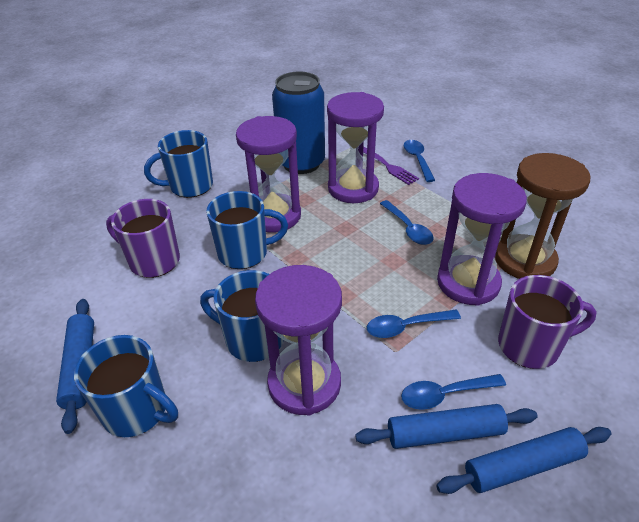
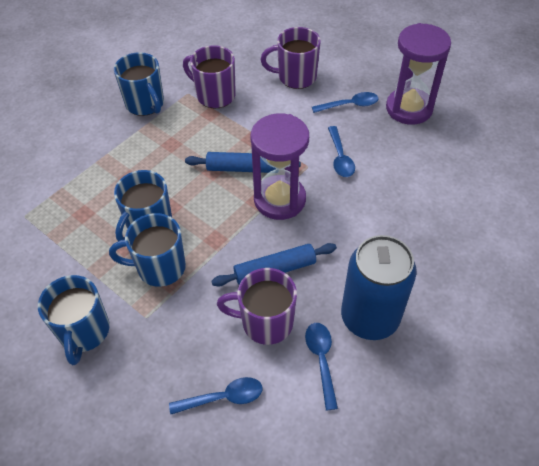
blue rolling pin: [56,299,94,434] [355,404,537,449] [436,427,611,494] = 3 -> [185,152,301,173] [211,243,337,287] = 2
brown hourglass: [495,153,590,279] = 1 -> none = 0
purple fork: [363,147,419,185] = 1 -> none = 0
purple hourglass: [236,116,301,232] [255,265,342,416] [327,92,384,203] [437,173,527,306] = 4 -> [250,113,309,220] [386,23,451,125] = 2
purple mug: [106,199,180,278] [498,275,597,369] = 2 -> [183,45,236,108] [217,268,297,345] [261,27,321,89] = 3

